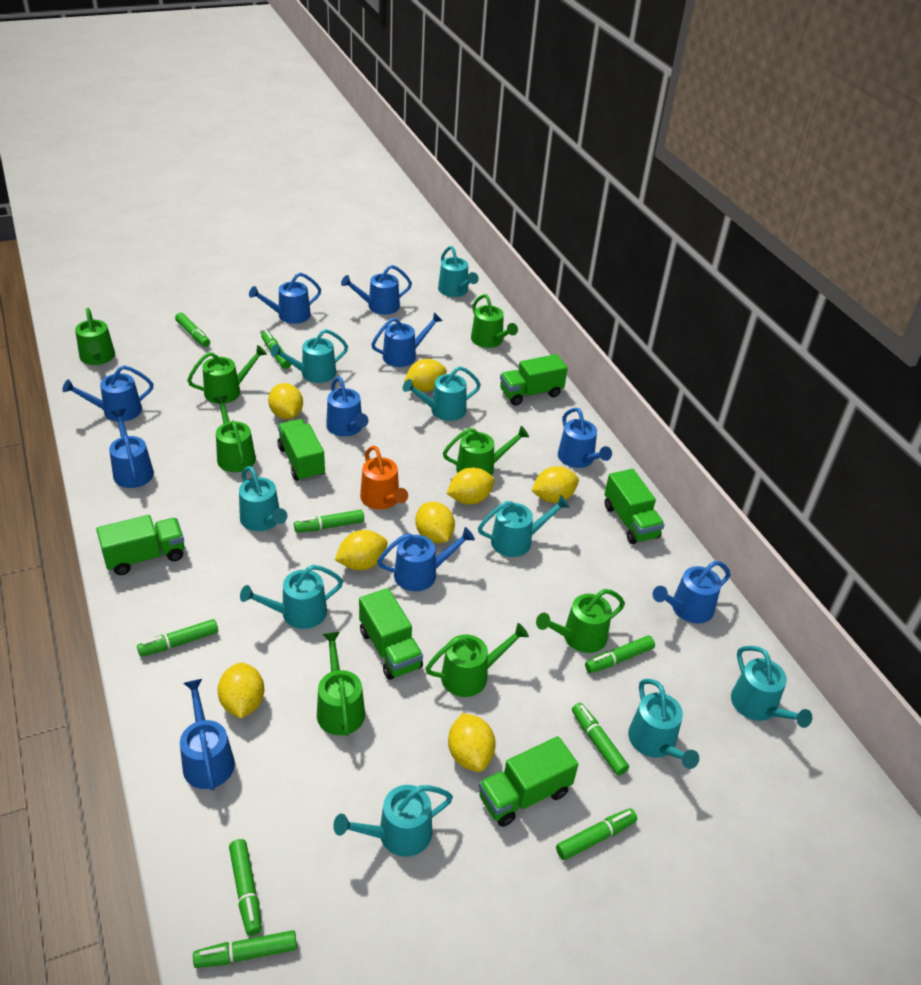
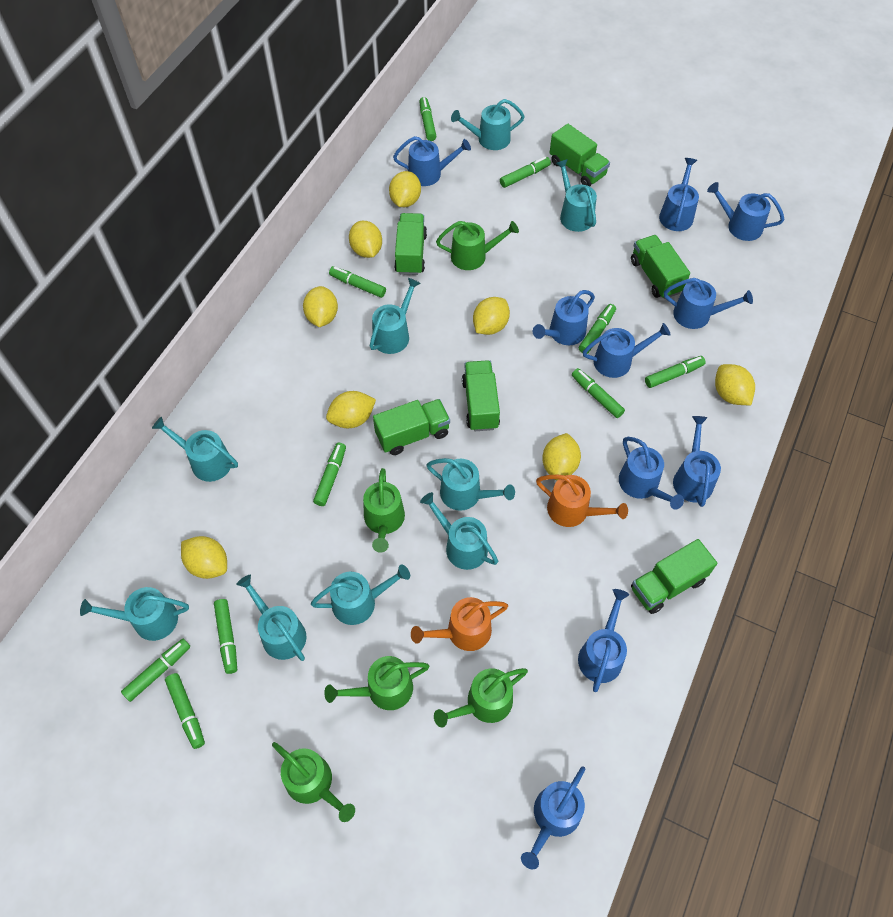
green marker: [137,619,218,657] [175,313,210,347] [193,930,297,968] [229,839,262,936] [261,331,291,369] [294,510,364,533] [556,808,637,860] [572,703,629,776] [585,635,655,673] = 9 -> [121,639,190,702] [165,673,205,749] [214,599,237,674] [313,443,346,506] [329,266,386,298] [419,97,437,141] [500,157,551,188] [572,368,625,418] [579,304,616,354] [645,356,706,388] = 10
green watering can: [75,308,115,365] [187,345,267,404] [213,395,256,472] [317,632,365,736] [425,623,529,697] [443,426,529,475] [471,294,518,348] [536,589,625,653] = 8 -> [272,742,355,822] [324,656,429,710] [363,468,405,553] [434,668,528,727] [436,221,519,270] = 5
orange watering can: [360,446,408,509] = 1 -> [411,597,508,651] [536,475,628,527] = 2

